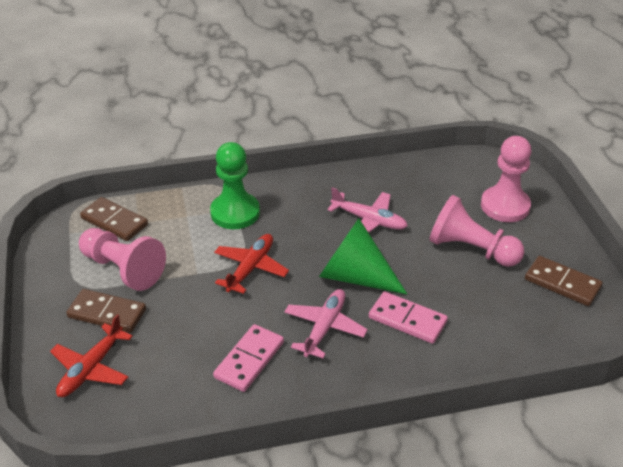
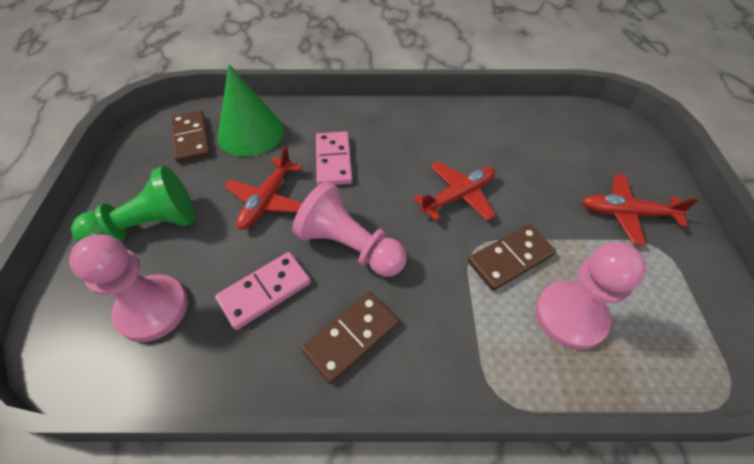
pink plane: [284,289,368,358] [327,187,408,233] = 2 -> none = 0
red plane: [50,314,133,397] [214,234,289,294] = 2 -> [224,146,302,229] [413,161,496,221] [582,174,699,246] = 3

